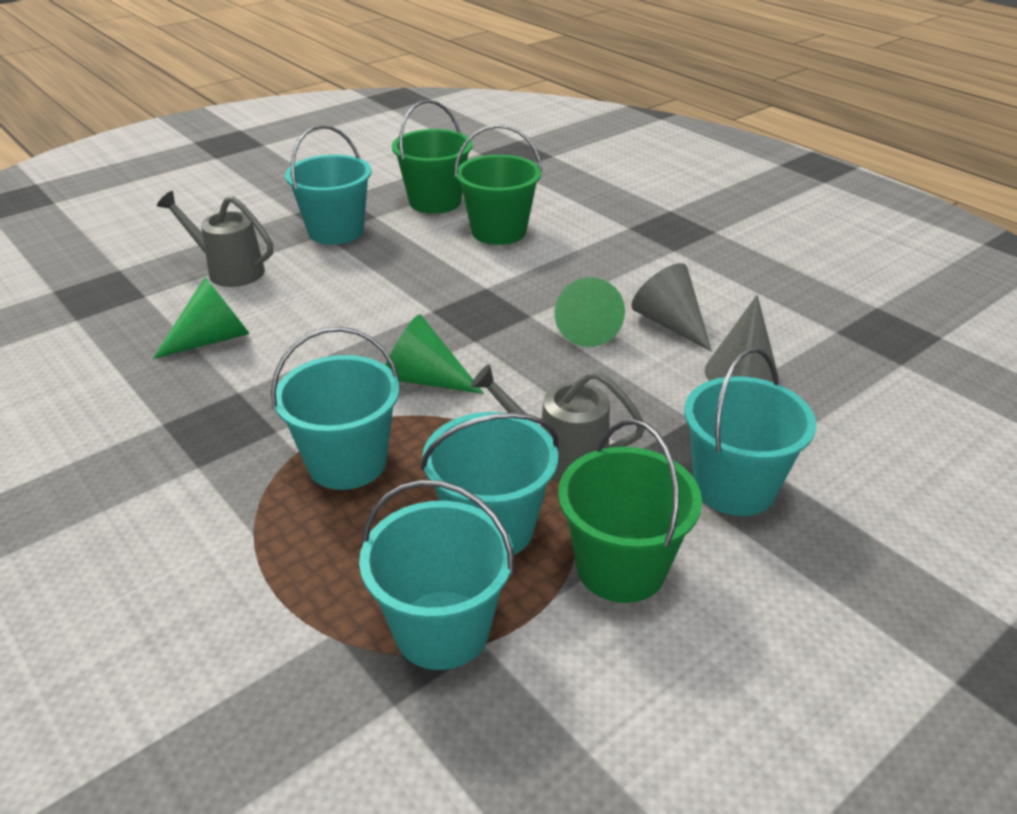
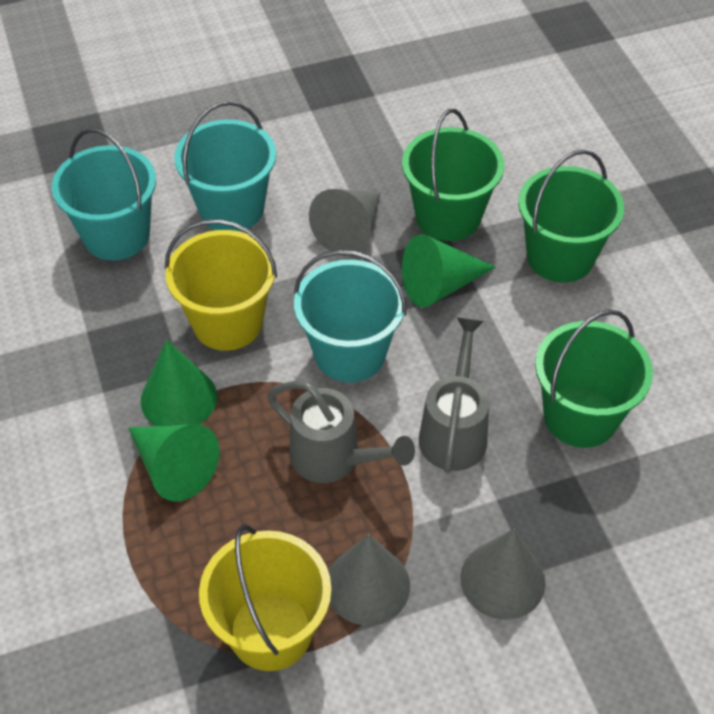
grey cone: [631,263,712,352] [705,295,779,383] = 2 -> [309,189,381,256] [328,534,410,625] [460,529,546,620] = 3
turquoise bucket: [271,327,399,490] [285,125,372,245] [359,480,514,670] [421,412,558,555] [684,347,816,516] = 5 -> [52,128,156,260] [174,101,276,231] [294,250,407,382] = 3
yellow bucket: none = 0 -> [165,219,277,351] [199,525,331,671] = 2

